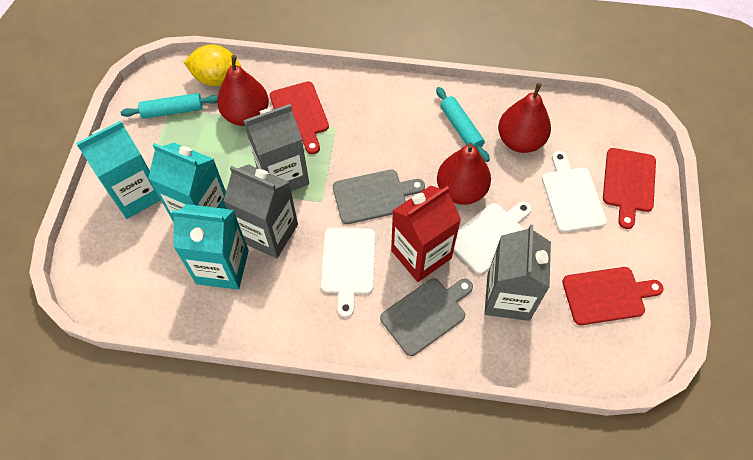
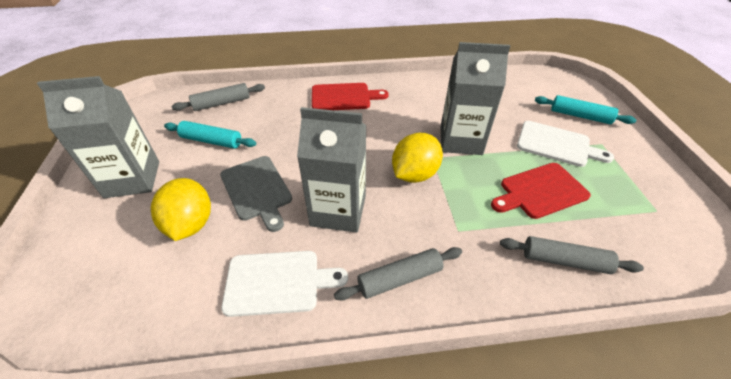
grey cutting board: [333,170,425,224] [380,278,473,356] = 2 -> [220,156,292,232] = 1
grey rolling pin: none = 0 -> [171,83,265,111] [334,247,462,300] [500,236,644,274] = 3
red carton: [391,185,461,282] = 1 -> none = 0
red cutting board: [270,81,329,154] [562,267,664,325] [603,148,656,229] = 3 -> [312,83,389,110] [491,163,591,219] = 2
red pear: [217,55,269,126] [437,142,491,205] [498,83,551,153] = 3 -> none = 0
turquoise carton: [76,121,161,219] [148,143,227,221] [172,204,249,290] = 3 -> none = 0
white cutting board: [321,227,375,318] [454,201,532,274] [542,151,607,232] = 3 -> [221,251,348,317] [517,121,614,167] = 2
yellow lemon: [183,44,241,86] = 1 -> [151,178,211,241] [392,133,443,183] = 2

